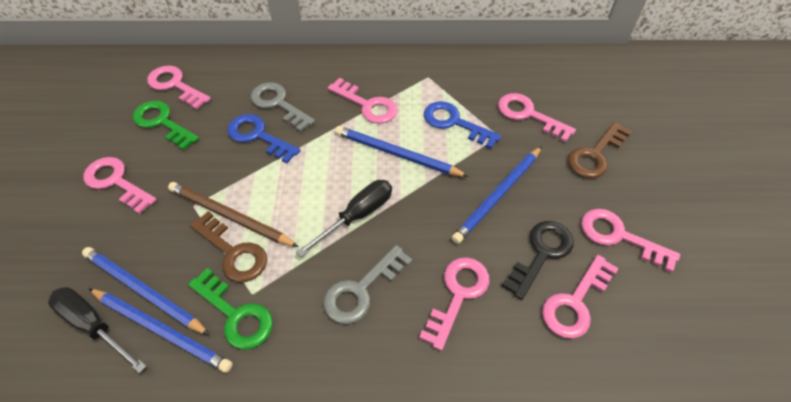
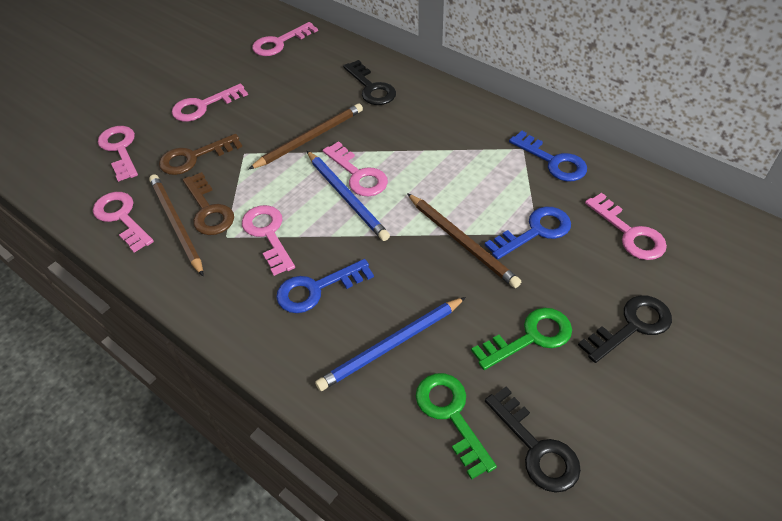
black key: [502,221,574,300] = 1 -> [343,60,396,105] [485,387,581,493] [578,295,672,363] = 3
black screwdriver: [48,287,146,373] [296,180,392,257] = 2 -> none = 0
blue key: [227,114,301,163] [424,101,501,149] = 2 -> [276,259,374,313] [485,207,571,260] [509,131,587,181] = 3
blue pencil: [82,247,210,335] [89,288,233,373] [335,126,469,177] [452,146,542,244] = 4 -> [307,151,390,241] [315,297,466,391] = 2
brown pencil: [168,182,299,247] = 1 -> [149,174,203,276] [248,103,363,170] [407,193,521,288] = 3
grey key: [251,82,315,132] [323,245,412,324] = 2 -> none = 0

